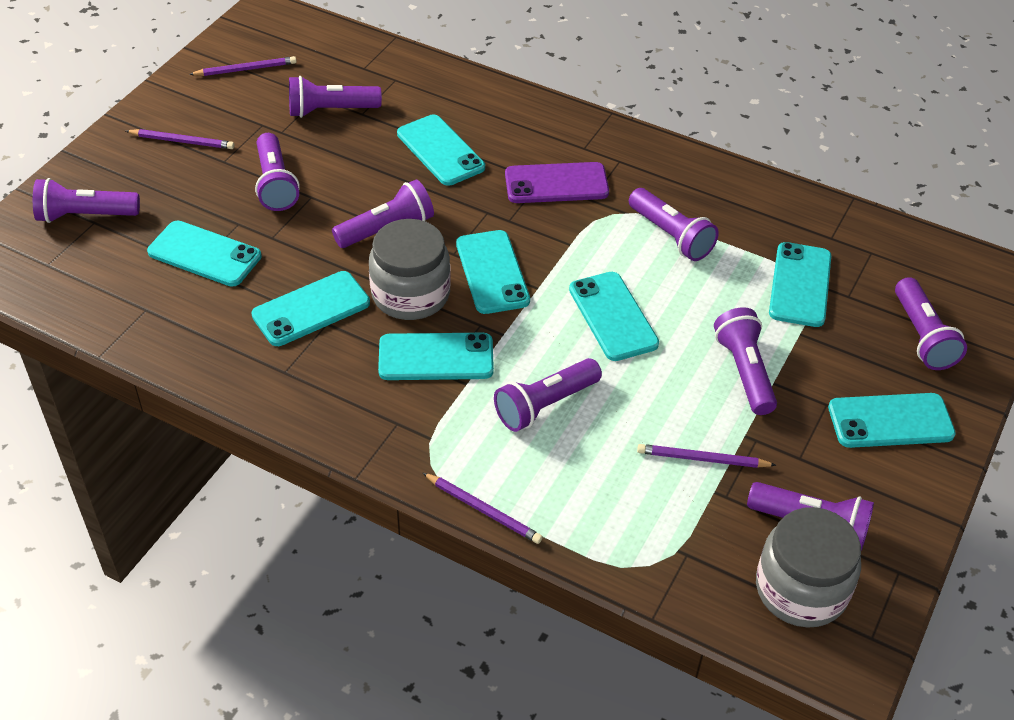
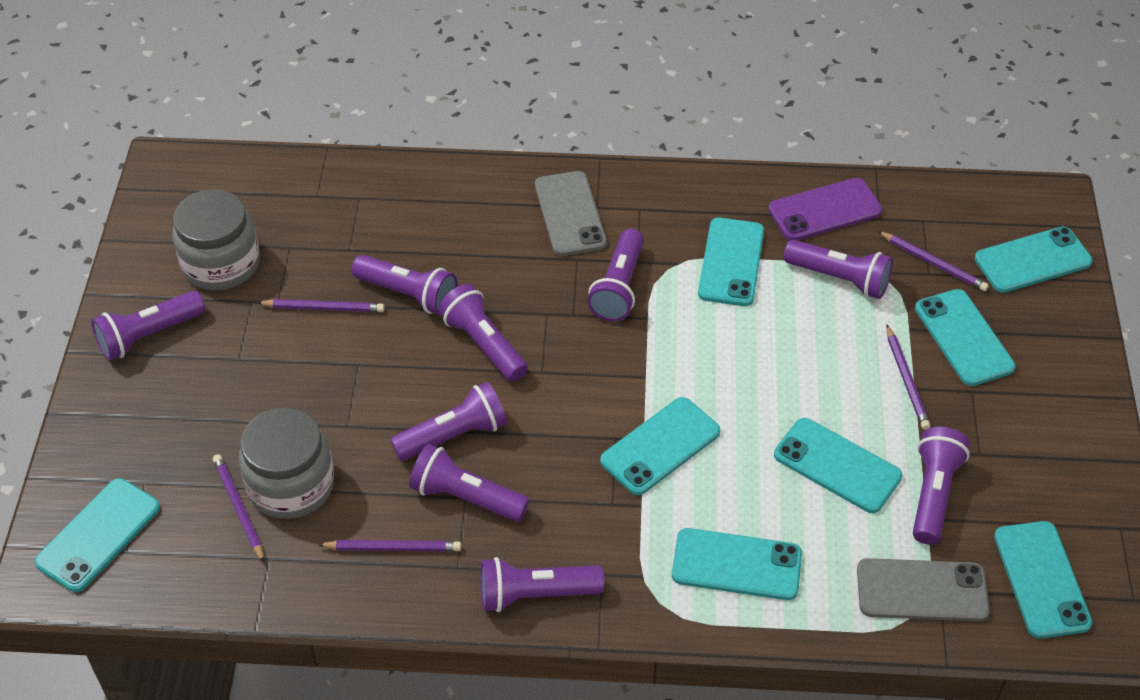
grey phone: none = 0 -> [535,171,607,256] [857,558,990,622] = 2
purple pencil: [126,129,235,149] [189,56,297,76] [423,473,543,544] [637,444,776,468] = 4 -> [213,454,264,563] [257,299,384,312] [318,540,461,552] [878,231,989,291] [886,325,931,430] = 5

